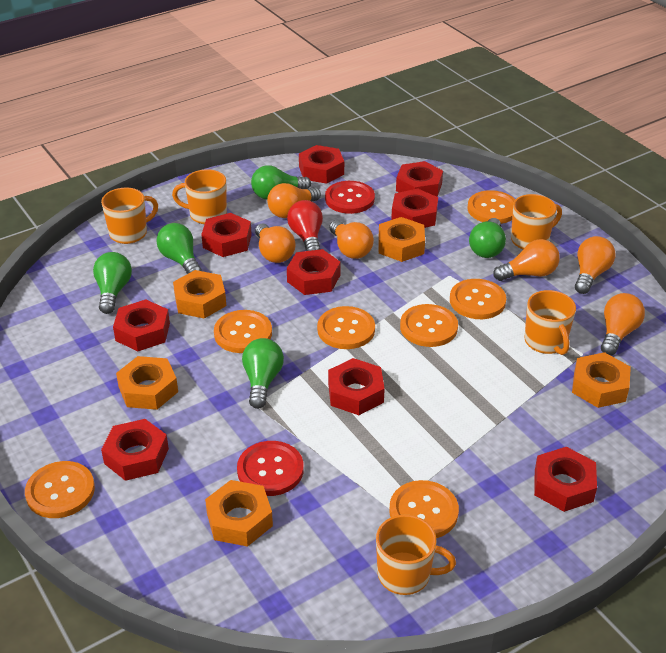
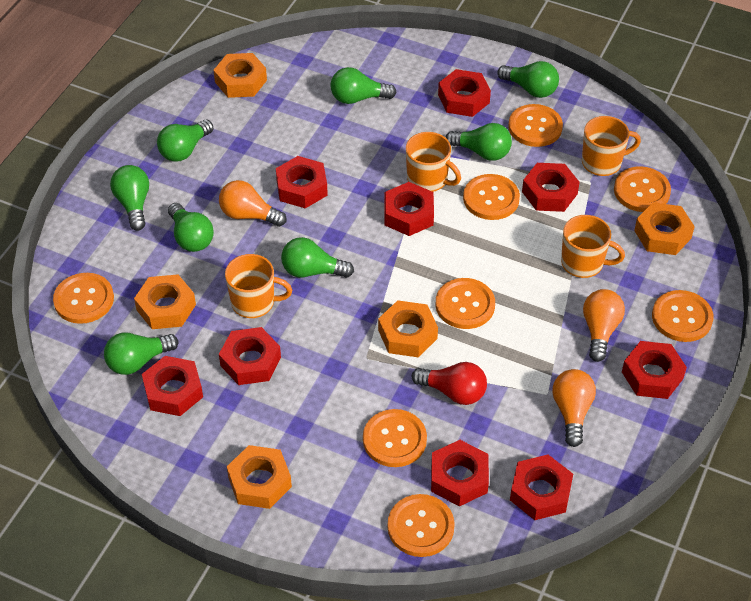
green light bulb: [93,252,132,314] [156,223,202,274] [242,338,284,409] [251,165,311,199] [469,218,506,258] = 5 -> [104,333,178,375] [110,165,149,231] [157,120,213,162] [168,203,214,252] [281,237,354,278] [330,67,397,104] [445,123,512,161] [497,61,559,98] = 8
orange button: [25,461,95,518] [214,310,272,353] [317,306,375,349] [389,480,459,538] [400,304,458,347] [450,279,506,319] [467,190,516,224] = 7 -> [53,273,114,324] [363,409,427,467] [388,494,455,557] [435,278,495,329] [463,174,520,220] [508,104,563,147] [614,167,671,212] [652,290,714,342] = 8
orange light bulb: [255,223,295,263] [267,183,321,218] [329,220,374,259] [493,239,560,281] [575,236,615,294] [601,293,645,355] = 6 -> [219,180,287,227] [552,369,596,447] [583,289,625,362] = 3
orange mug: [101,188,158,244] [172,169,227,224] [376,515,456,595] [511,194,562,249] [524,290,576,355] = 5 -> [225,254,292,318] [406,132,461,192] [561,215,625,278] [582,116,641,176] = 4
red button: [237,441,304,496] [325,181,375,214] = 2 -> none = 0

